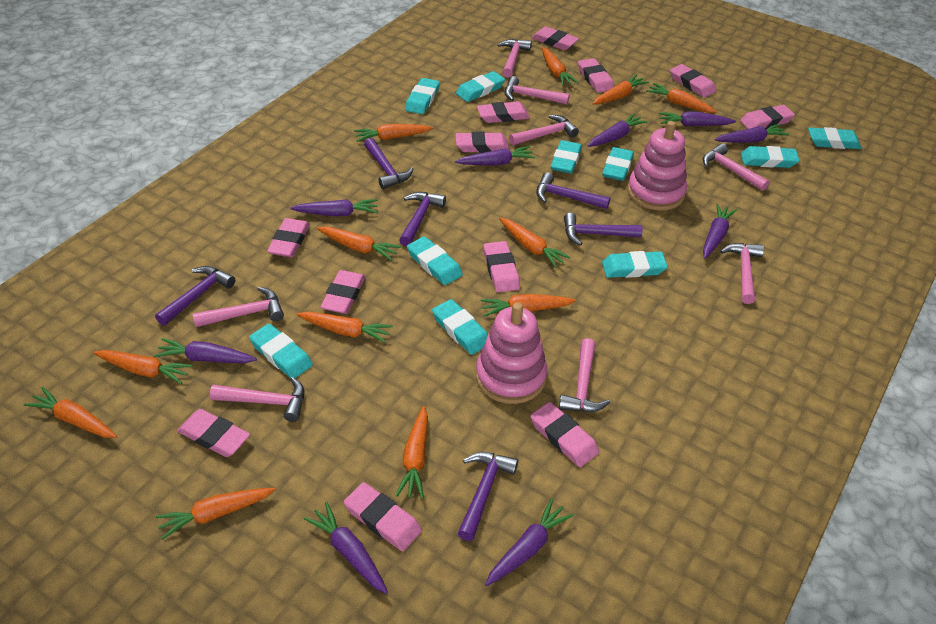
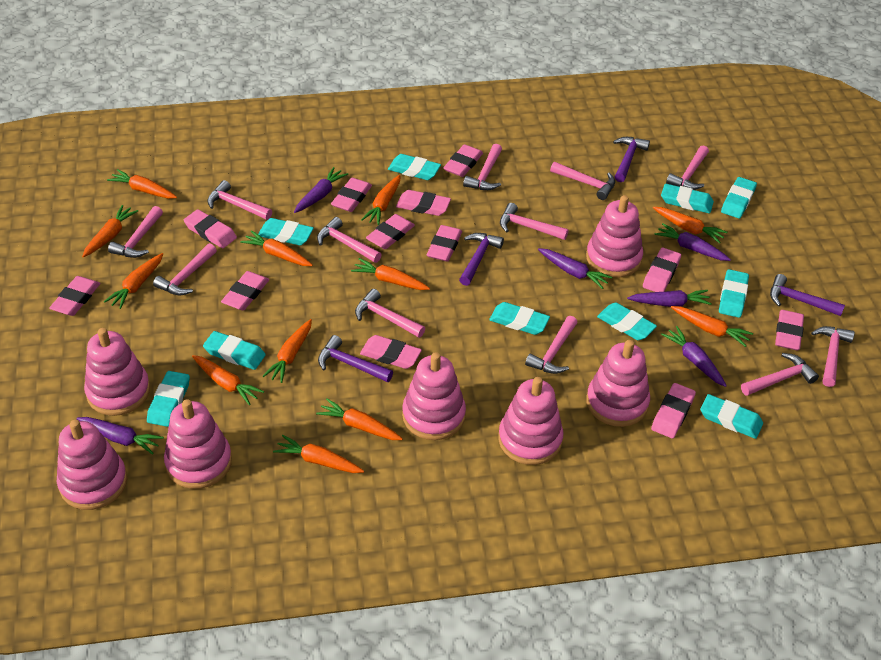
pink hammer: [193,287,284,327] [210,377,304,422] [497,39,532,78] [504,76,570,104] [509,115,579,145] [559,338,610,412] [703,143,769,191] [720,243,764,304] = 8 -> [108,206,163,258] [153,243,217,296] [207,180,272,220] [317,217,382,263] [355,289,425,338] [463,144,502,190] [500,203,569,240] [525,316,578,374] [550,162,615,200] [666,145,709,190] [741,353,819,396] [811,326,855,387] = 12
pink stacking toy: [476,302,547,404] [628,121,687,211] = 2 -> [57,420,127,510] [84,328,150,416] [164,399,232,489] [402,352,466,440] [499,377,563,465] [586,195,643,277] [586,340,650,427] = 7
purple carrot: [154,338,257,363] [291,199,378,216] [303,502,388,594] [455,146,535,165] [485,498,574,586] [588,113,647,147] [659,111,736,126] [703,203,737,259] [715,124,789,143] = 9 -> [76,417,164,455] [294,167,348,213] [538,248,612,289] [627,290,712,307] [654,223,731,261] [661,326,727,387] = 6
purple hammer: [155,266,235,326] [364,138,413,189] [399,192,446,246] [458,452,518,541] [536,172,610,209] [564,213,643,246] = 6 -> [318,335,393,382] [459,233,504,286] [613,137,650,182] [770,274,845,316] = 4

